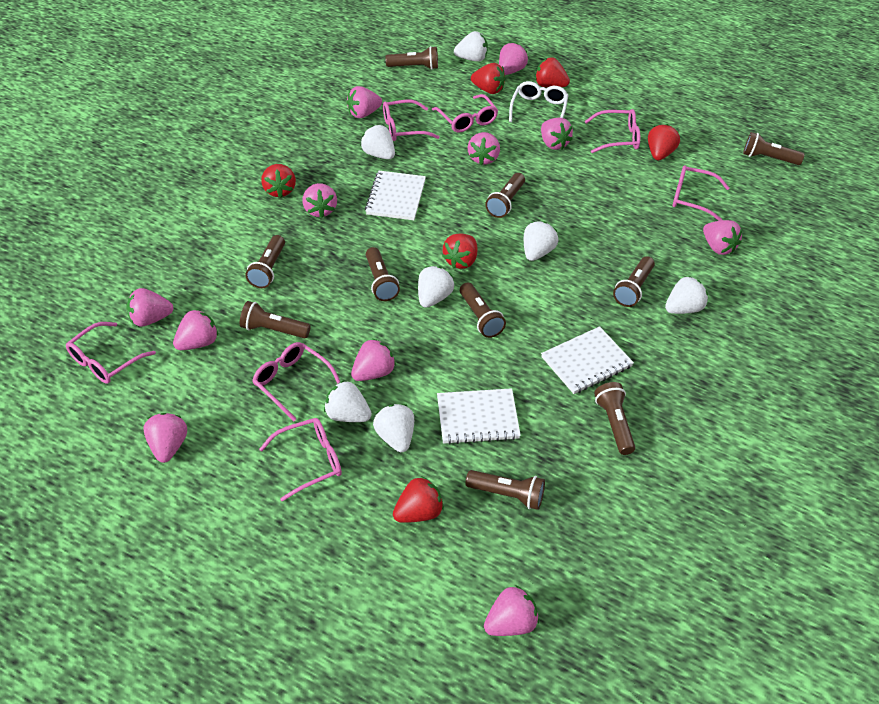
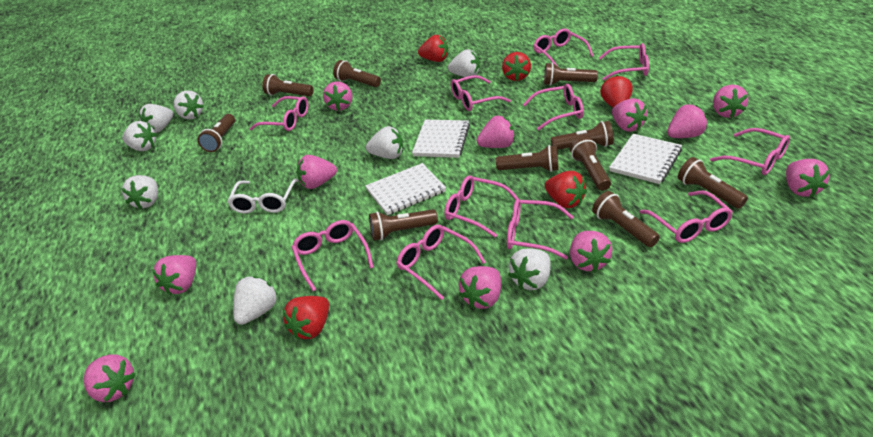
pink glasses: [66,322,156,384] [252,342,341,421] [259,418,342,501] [383,100,440,141] [432,94,498,133] [585,109,640,153] [673,166,729,221] = 7 -> [250,96,309,131] [292,220,374,291] [396,224,486,300] [444,175,519,238] [451,75,511,111] [507,199,574,260] [523,84,584,130] [533,28,594,65] [599,43,649,80] [640,190,733,243] [710,128,790,175] = 11
red strawberry: [261,164,296,198] [393,476,444,523] [442,234,477,269] [471,63,505,94] [535,57,570,88] [648,124,680,160] = 6 -> [283,296,329,340] [418,35,448,62] [502,52,531,81] [545,171,587,208] [600,75,633,107] = 5
white strawberry: [324,380,372,422] [360,125,395,159] [373,404,414,452] [418,266,454,308] [454,31,488,61] [524,222,558,261] [665,276,708,314] = 7 -> [121,175,158,209] [122,121,157,151] [138,104,174,133] [174,90,204,119] [233,276,278,325] [366,126,403,159] [448,49,480,77] [508,248,551,290] = 8

